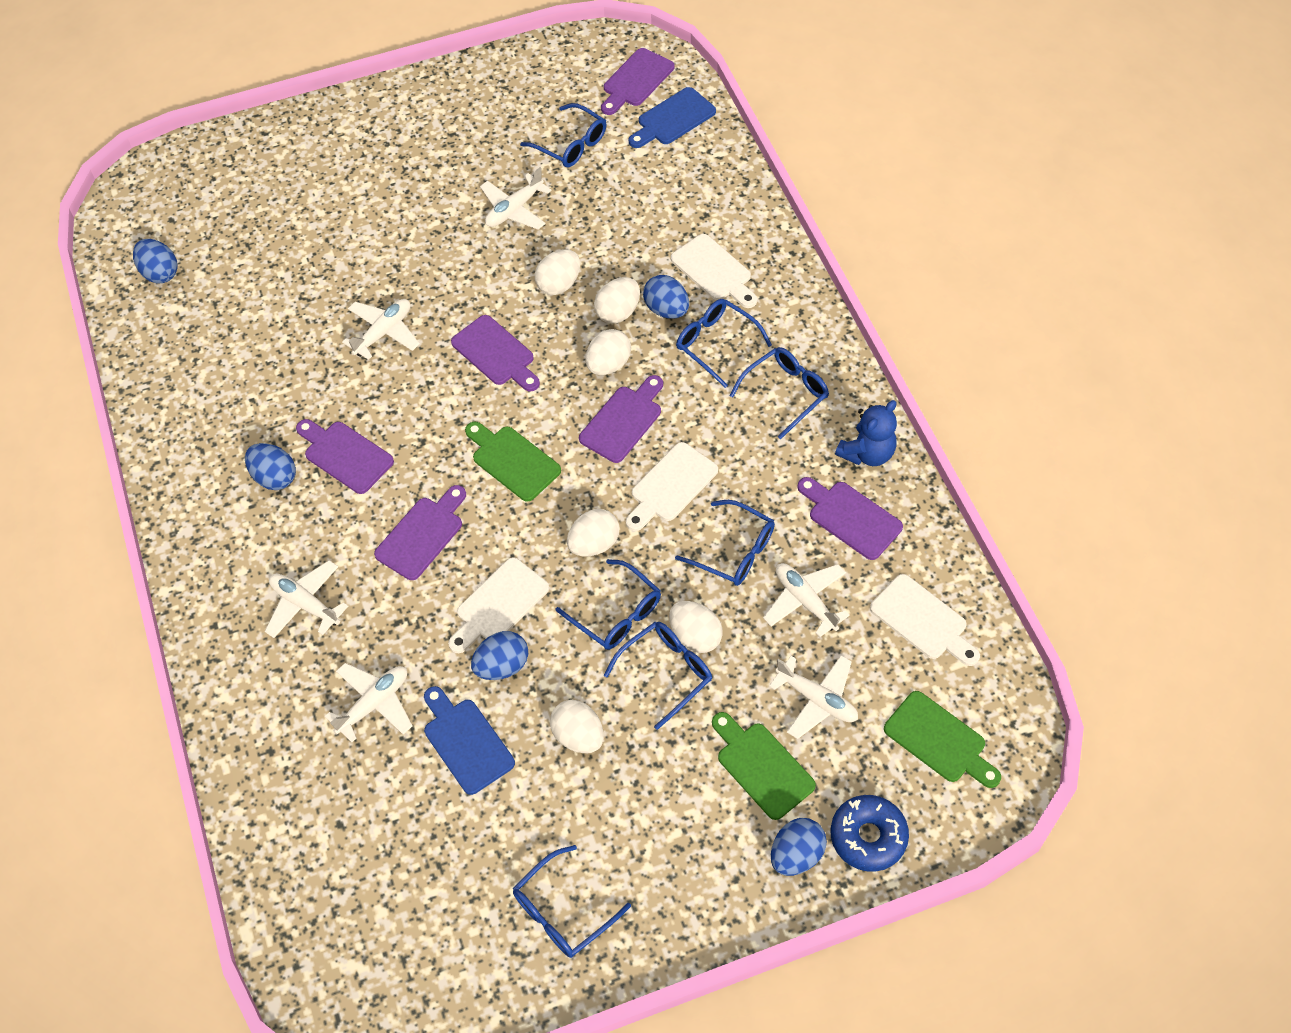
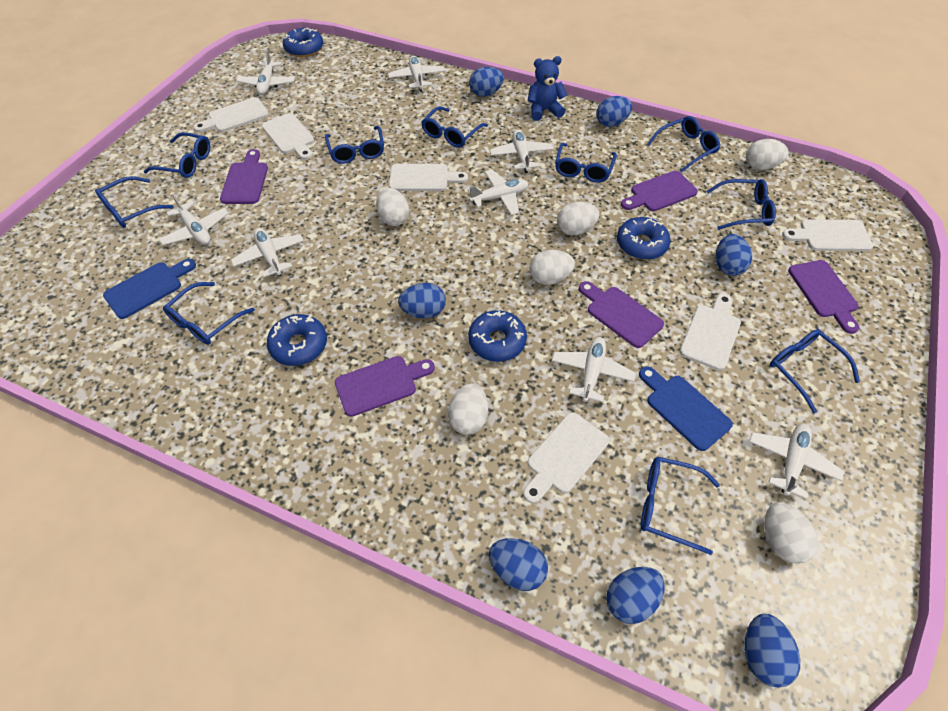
blue donut: [831,795,909,872] = 1 -> [267,314,327,366] [283,28,323,57] [468,310,527,362] [617,217,671,260] = 4
blue egg: [133,239,178,284] [245,443,296,490] [471,631,528,680] [643,275,689,318] [771,818,827,876] = 5 -> [398,283,446,318] [469,67,504,97] [489,538,548,591] [596,96,632,127] [606,567,665,624] [716,234,752,276] [744,613,800,688] = 7
blue glasses: [513,845,631,958] [520,103,606,167] [556,559,661,650] [604,622,712,730] [675,500,775,586] [676,299,772,388] [729,347,829,440] = 7 -> [95,176,174,228] [144,132,210,178] [163,282,255,345] [325,126,384,164] [421,106,488,148] [555,143,617,183] [641,456,720,555] [647,116,720,173] [707,179,776,230] [770,329,860,413] = 10
green cutting board: [465,421,561,502] [712,712,816,820] [884,691,1001,788] = 3 -> none = 0
purple cutting board: [296,419,394,494] [374,485,466,580] [451,315,540,392] [579,375,663,463] [601,48,674,115] [797,477,903,560] = 6 -> [220,149,268,204] [335,356,435,417] [579,281,664,348] [621,171,698,211] [788,260,859,334] = 5
white cutting board: [448,557,549,653] [626,442,718,531] [671,234,757,308] [870,574,980,666] = 4 -> [194,97,269,132] [262,113,314,160] [389,164,468,191] [523,412,609,504] [680,293,741,370] [782,220,873,251] = 6
white plane: [265,560,348,638] [325,663,413,742] [342,299,420,360] [480,167,552,230] [763,563,850,638] [769,655,858,739] = 6 -> [159,194,228,245] [231,228,304,277] [236,50,295,95] [388,56,445,92] [467,170,529,215] [490,130,554,173] [552,337,636,402] [749,424,844,500] = 8

